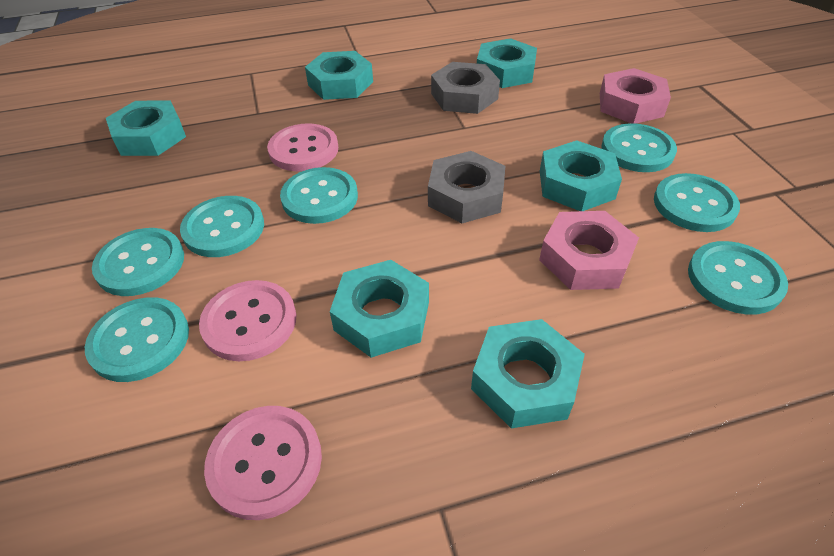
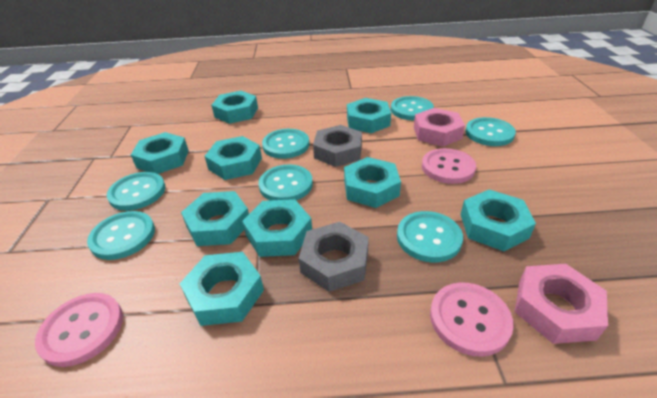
turquoise nut: [106,101,186,156] [305,51,373,100] [330,260,429,358] [471,319,585,429] [477,38,537,88] [540,140,622,211] = 6 -> [131,132,189,174] [180,252,264,326] [181,191,249,246] [205,136,262,180] [211,91,258,124] [242,199,312,257] [344,157,401,208] [347,98,391,133] [461,190,536,251] = 9

